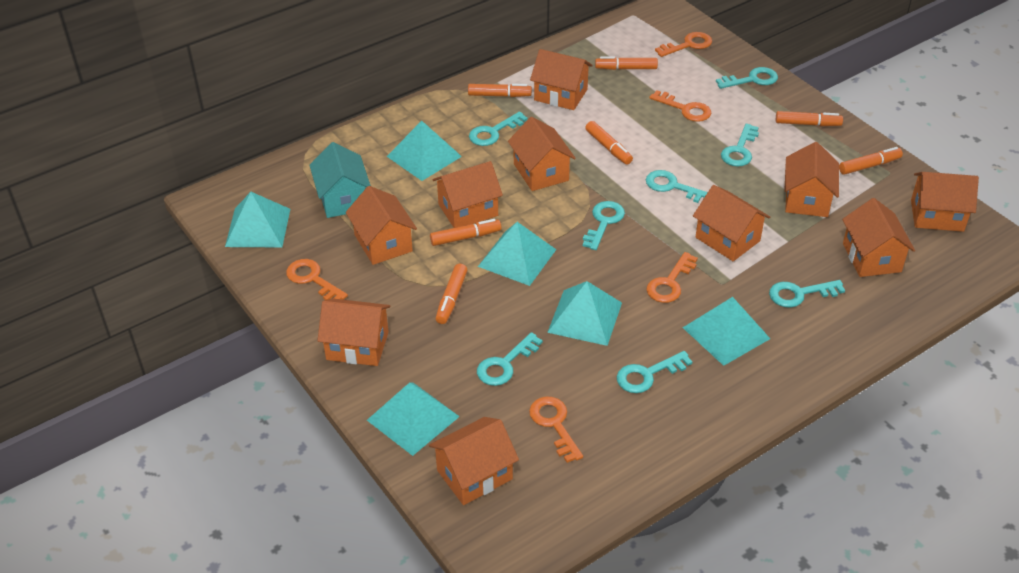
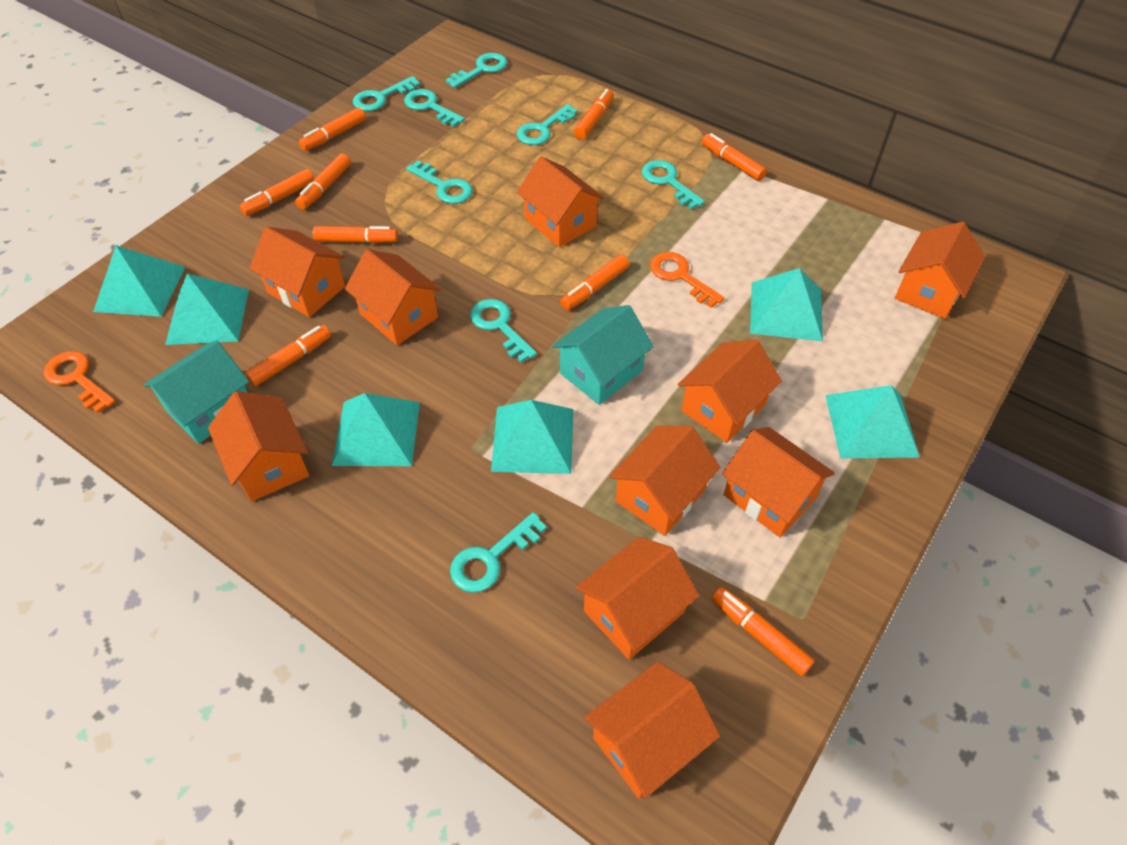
orange key: [286,259,348,300] [529,397,583,463] [647,252,698,303] [649,90,711,122] [655,32,712,57] = 5 -> [44,351,116,413] [650,252,724,308] = 2
orange marker: [430,219,501,246] [436,264,467,324] [468,84,532,97] [585,121,633,164] [595,57,658,70] [776,111,843,126] [839,147,903,175] = 7 -> [239,169,314,216] [245,325,331,386] [295,153,351,210] [299,107,366,151] [313,226,398,244] [560,255,629,310] [574,89,614,140] [702,133,767,181] [712,587,815,676] = 9
turquoise house: [309,142,371,218] = 1 -> [143,340,249,444] [552,305,654,405] = 2

